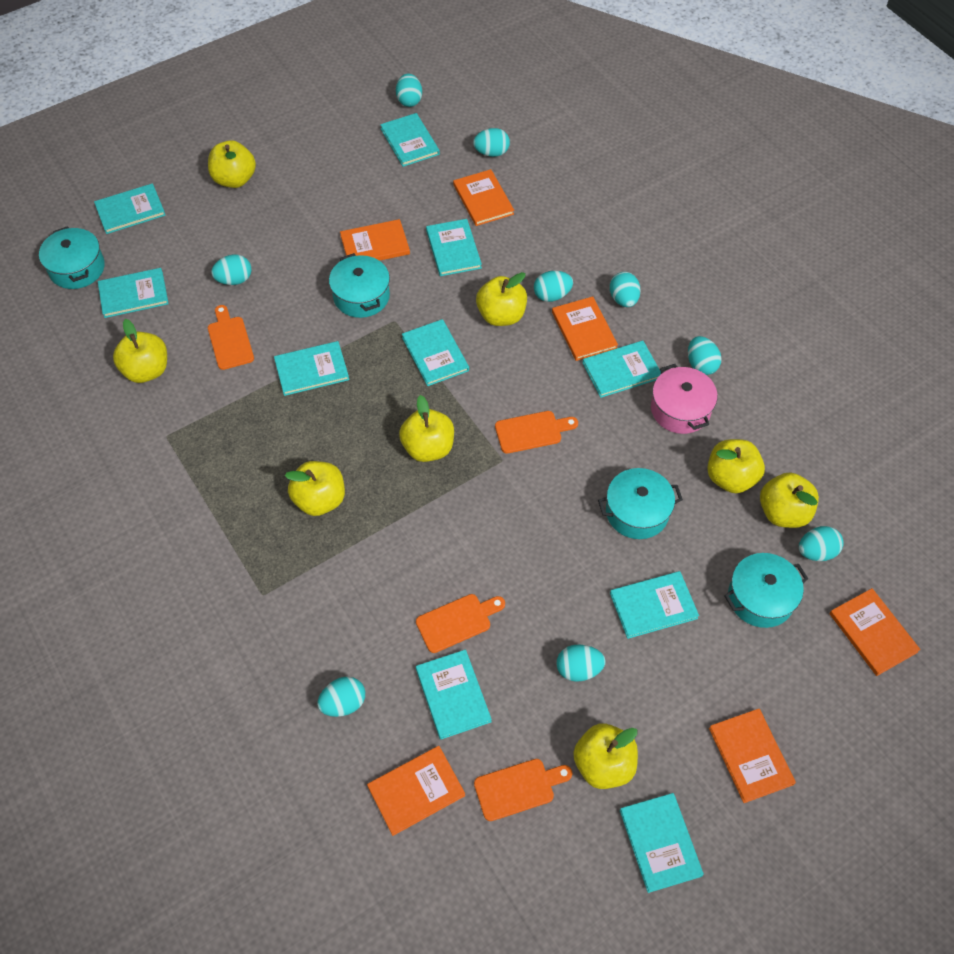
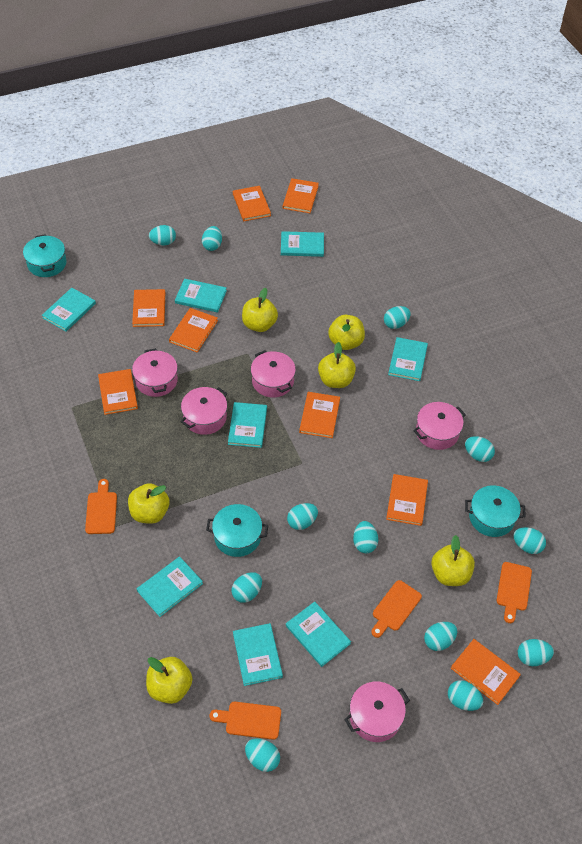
orange book: [340,219,410,261] [367,746,465,836] [453,169,514,226] [552,297,618,361] [709,709,796,803] [829,588,921,676] = 6 -> [98,369,138,415] [132,289,165,327] [169,308,218,353] [233,186,271,221] [283,178,319,213] [299,392,340,438] [386,474,428,526] [451,639,521,705] = 8
pink pot: [651,364,718,434] = 1 -> [132,348,178,397] [181,387,228,435] [251,350,296,398] [344,681,410,742] [413,402,466,450] = 5
turquoise book: [94,183,166,234] [98,268,169,318] [274,341,349,396] [380,113,440,167] [402,319,469,386] [416,650,492,740] [426,219,482,276] [583,341,661,398] [610,571,699,639] [620,793,704,893] = 10 -> [42,288,96,331] [137,556,203,617] [175,279,227,313] [228,402,267,448] [233,623,283,686] [281,231,324,257] [286,602,351,667] [388,337,428,381] = 8
turquoise egg: [211,254,252,285] [317,677,365,717] [396,73,422,107] [473,128,510,157] [534,271,573,302] [557,644,606,682] [610,272,641,307] [688,336,721,375] [799,526,844,561] = 9 -> [149,225,176,245] [202,226,222,251] [232,572,262,603] [245,739,280,772] [287,503,318,530] [353,521,378,553] [384,306,411,329] [424,622,457,651] [448,680,483,711] [465,436,495,462] [513,527,546,554] [518,639,554,666] = 12
turquoise pot: [39,226,105,289] [329,253,390,318] [598,468,683,539] [724,553,808,628] = 4 -> [23,234,67,277] [206,504,268,557] [465,486,526,537] = 3
yellow apple: [113,319,167,383] [208,140,256,188] [285,461,345,516] [399,395,454,462] [476,272,527,326] [573,723,638,789] [707,439,765,493] [760,473,819,528] = 8 -> [128,483,169,524] [146,657,192,704] [242,288,278,332] [318,342,356,388] [328,315,365,350] [431,535,475,586] = 6

